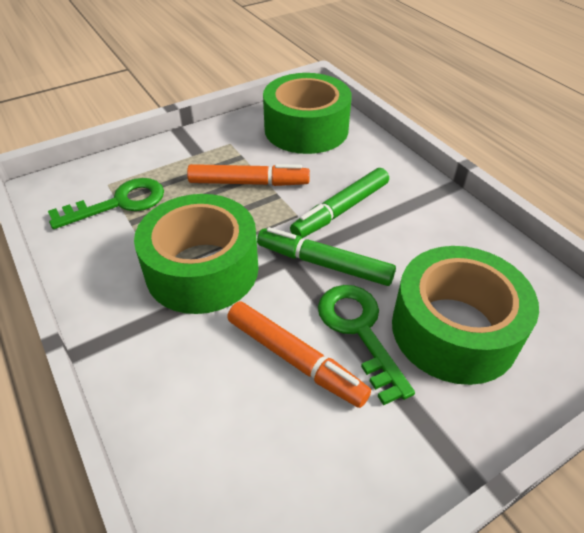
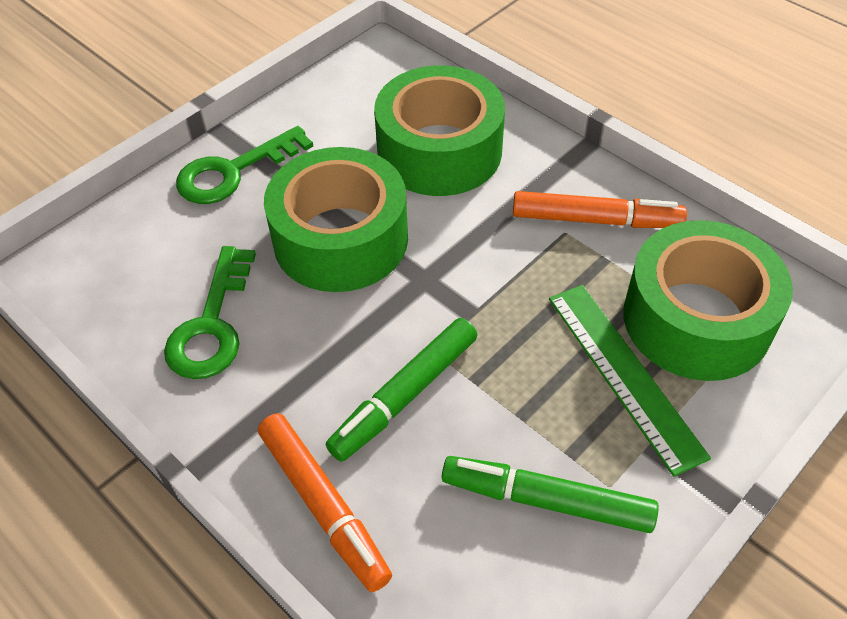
green ruler: none = 0 -> [549,285,711,477] = 1

